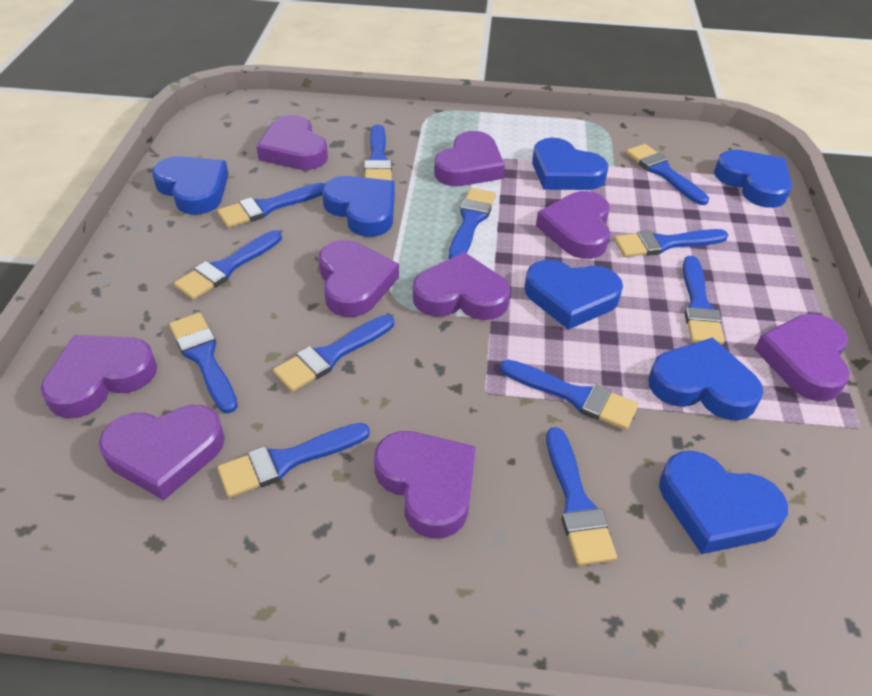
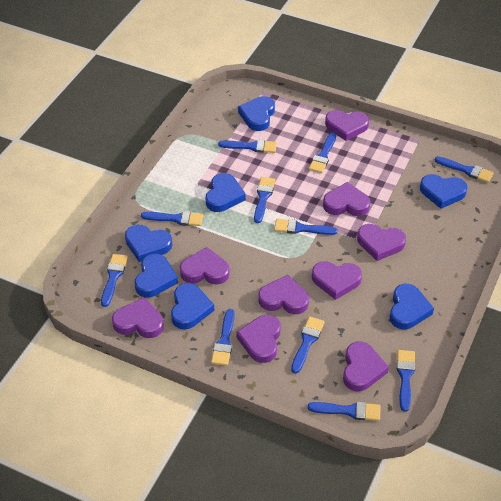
blue brush: [169,313,238,413] [174,230,282,300] [217,423,370,498] [218,183,324,228] [273,315,394,392] [364,124,392,180] [449,188,496,259] [500,360,638,430] [546,427,617,566] [614,229,728,257] [626,144,709,205] [683,256,725,345] = 12 -> [101,254,128,307] [141,211,203,226] [211,309,235,366] [218,140,277,153] [254,177,275,223] [274,219,338,235] [291,316,325,374] [308,402,381,421] [309,132,336,173] [397,350,415,412] [435,156,494,183] = 11

